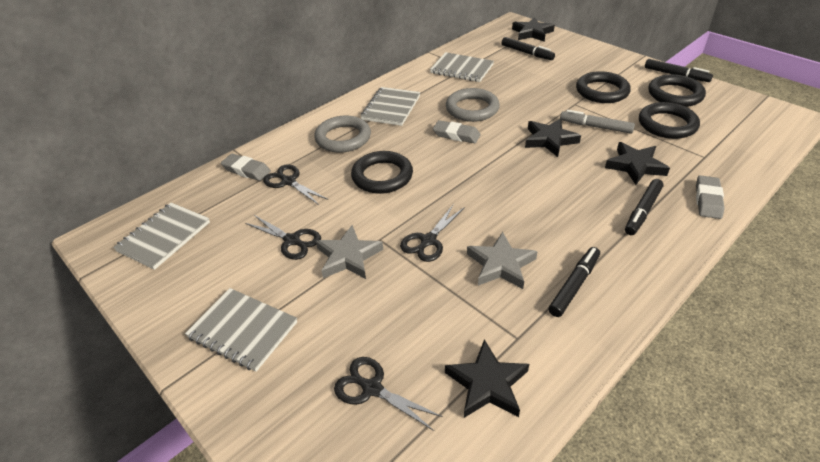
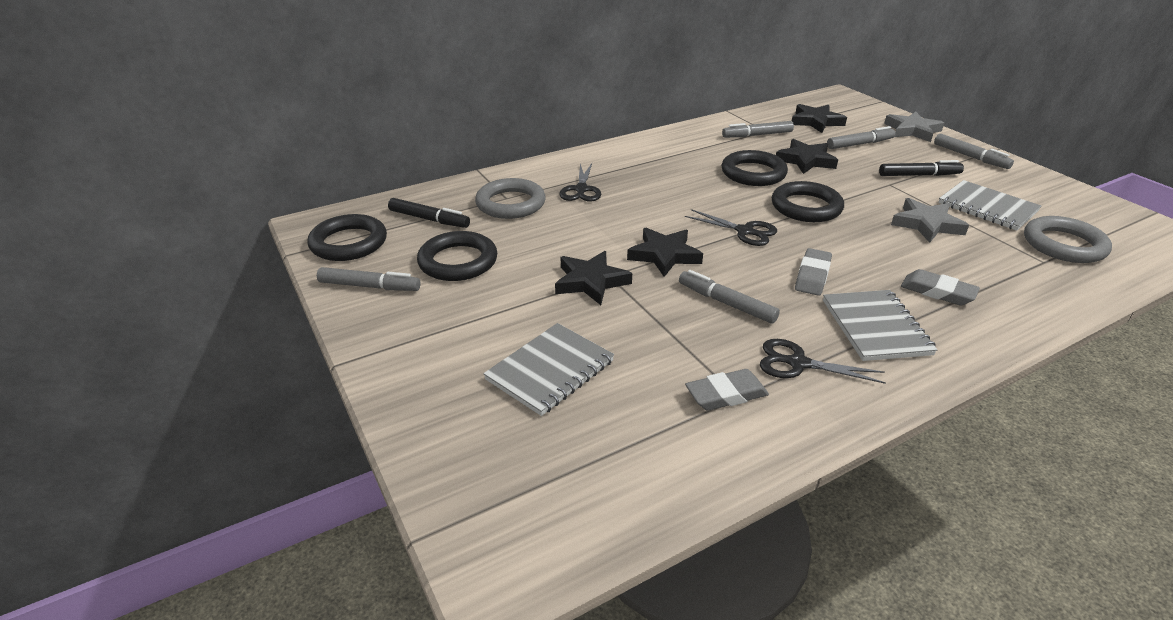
black marker: [502,37,555,60] [548,247,600,317] [625,179,664,235] [645,59,713,82] = 4 -> [388,198,470,228] [879,160,964,176] = 2
black scissors: [245,215,321,260] [263,165,328,205] [334,357,443,431] [400,204,465,262] = 4 -> [560,163,601,202] [685,209,777,246] [760,339,886,384] = 3
grey marker: [560,110,635,134] = 1 -> [317,267,421,291] [679,270,780,324] [722,121,794,138] [827,126,896,149] [934,134,1014,169] = 5
grey notebook: [113,203,210,270] [185,288,297,372] [360,87,420,126] [430,52,494,82] = 4 -> [483,323,614,416] [823,290,938,361] [938,180,1041,231] = 3

